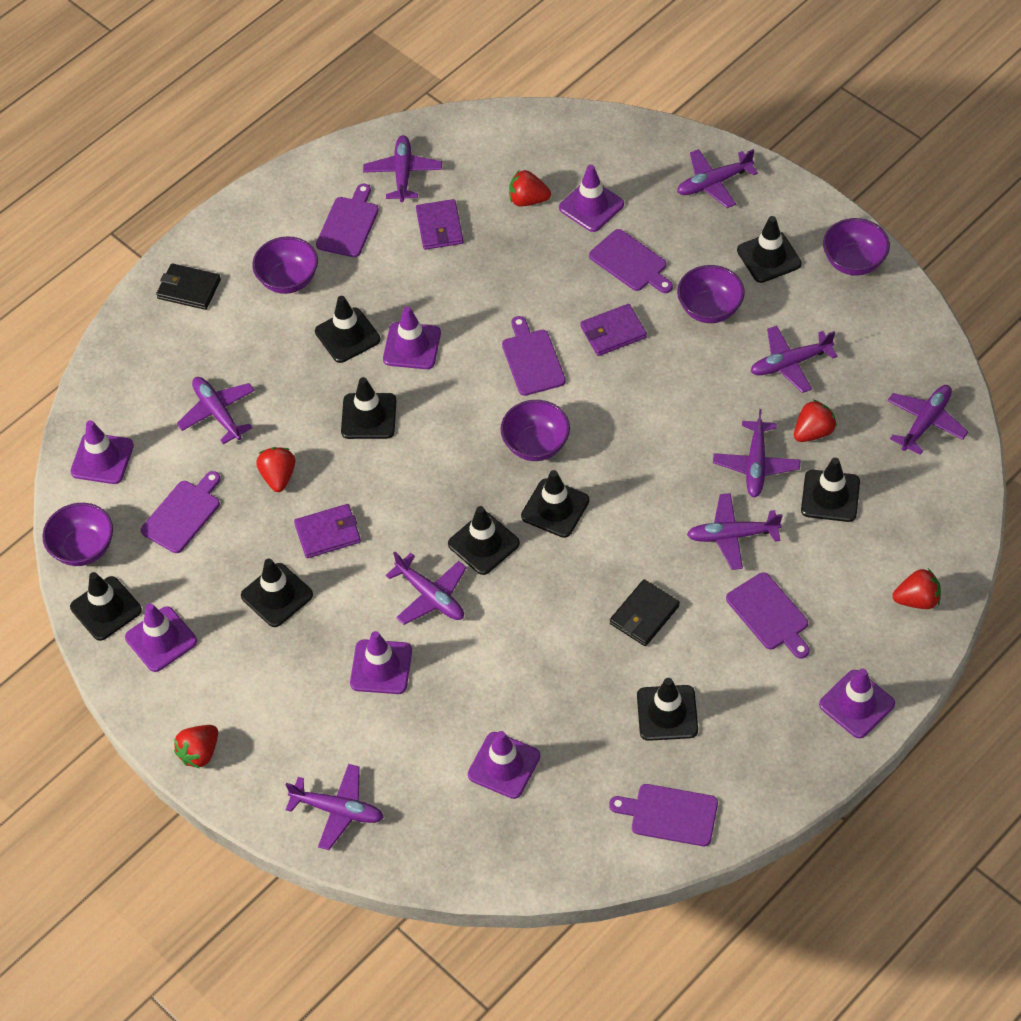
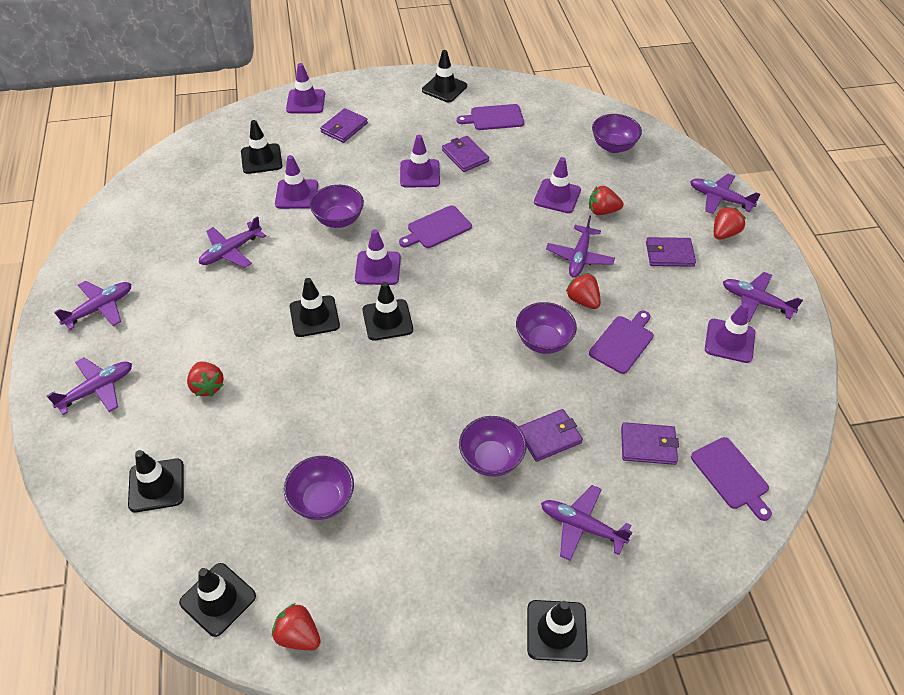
black traffic cone: [70,572,142,641] [241,559,313,627] [315,296,381,363] [341,377,396,439] [448,506,520,575] [521,470,589,538] [637,678,698,741] [737,216,802,283] [801,458,860,522] = 9 -> [128,450,184,512] [179,563,256,637] [241,120,283,174] [290,278,340,337] [362,282,413,341] [422,50,467,102] [527,600,588,662] = 7
black wallet: [156,263,221,310] [610,579,680,646] = 2 -> none = 0
purple cutting board: [141,471,221,553] [316,184,379,257] [502,316,566,396] [589,229,673,293] [609,784,718,846] [726,572,810,659] = 6 -> [399,205,472,248] [457,104,524,130] [589,311,654,374] [691,437,772,521] = 4
purple plane: [177,377,255,444] [285,764,384,850] [363,135,442,202] [386,552,467,625] [677,149,758,208] [687,493,782,570] [713,409,800,497] [750,326,838,393] [887,385,968,455] = 9 -> [47,357,132,415] [54,280,131,330] [199,216,266,268] [541,485,632,561] [546,215,615,278] [690,174,761,214] [723,272,803,322] = 7
purple traffic cone: [70,420,134,484] [125,603,197,672] [350,631,412,694] [383,306,441,369] [468,731,540,799] [559,165,624,232] [819,669,895,738] = 7 -> [275,155,318,209] [286,63,325,113] [355,229,401,285] [400,135,440,188] [534,157,581,213] [705,303,755,363] = 6
purple wallet: [294,504,361,558] [416,199,463,250] [581,304,647,356] = 3 -> [320,108,368,143] [442,136,489,172] [518,409,583,462] [621,422,679,465] [646,237,696,267] = 5

